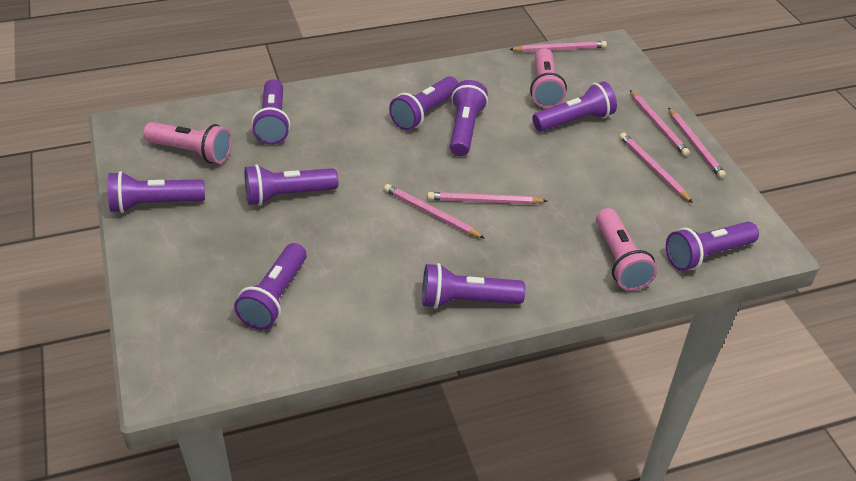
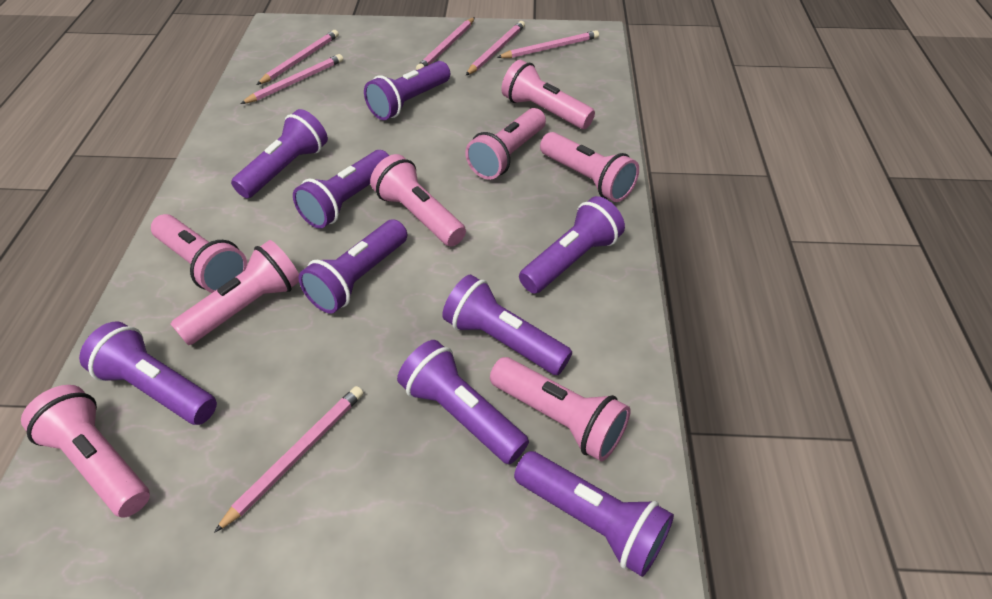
pink flashlight: [143,122,232,164] [530,48,567,108] [596,208,657,291] = 3 -> [21,385,150,518] [151,214,247,293] [171,240,299,345] [370,154,466,247] [465,108,546,180] [490,357,630,461] [501,60,595,129] [540,132,639,202] = 8

